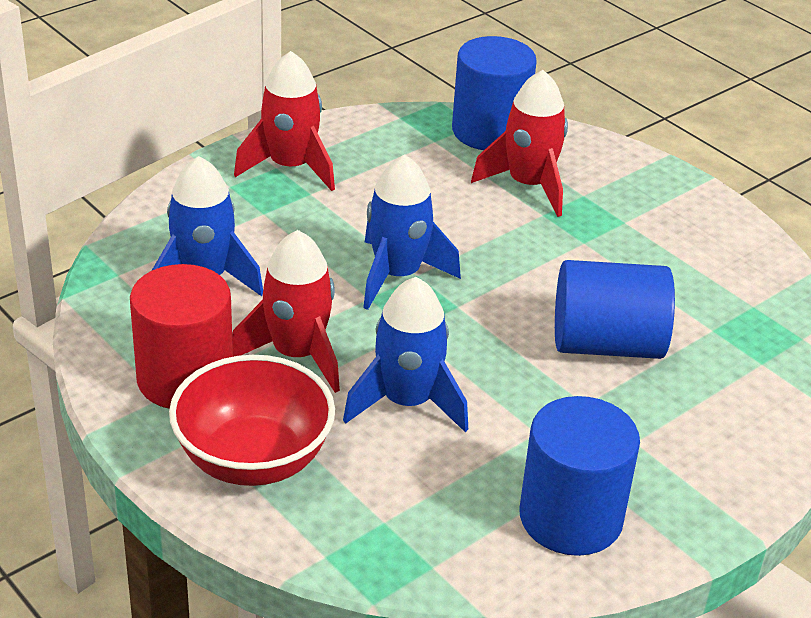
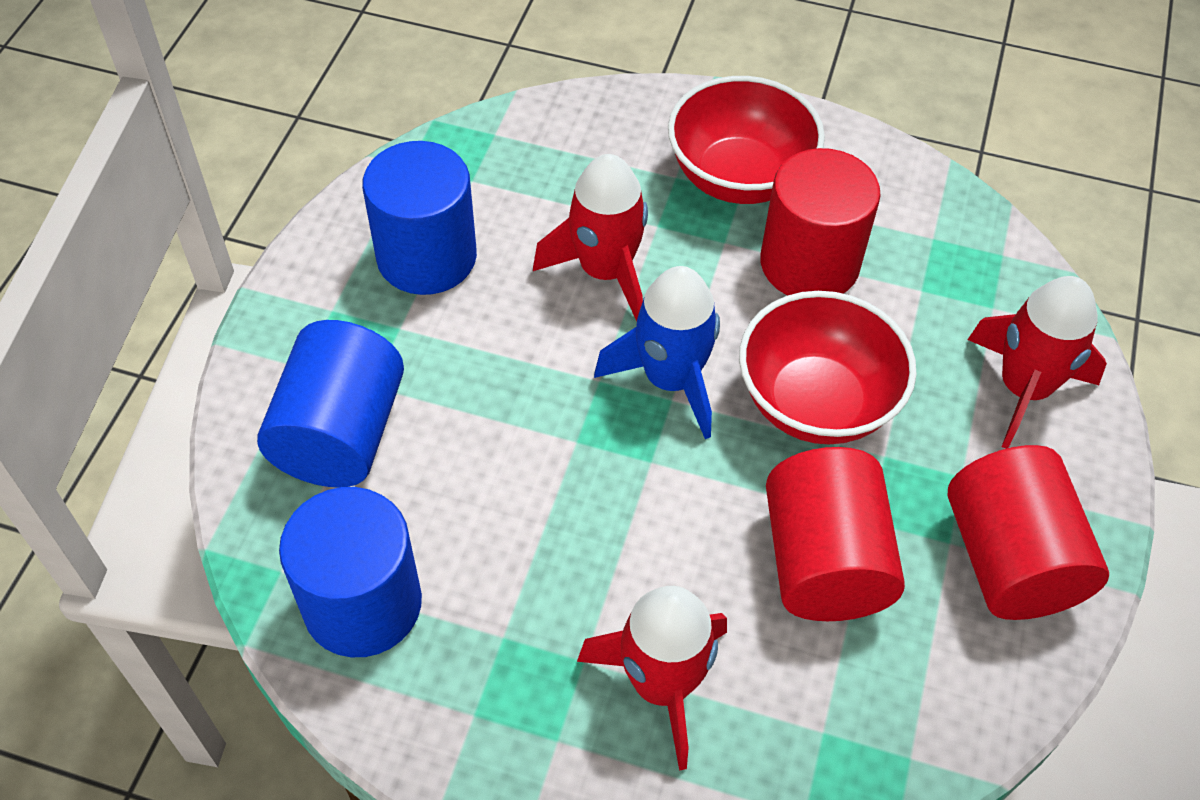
blue rocket: [152,156,263,296] [343,277,468,432] [363,154,461,310] = 3 -> [594,266,720,439] = 1
red bowl: [169,355,335,486] = 1 -> [668,76,825,204] [739,291,917,444] = 2
red cylinder: [130,264,233,409] = 1 -> [760,148,881,296] [766,447,905,621] [948,445,1109,620] = 3

